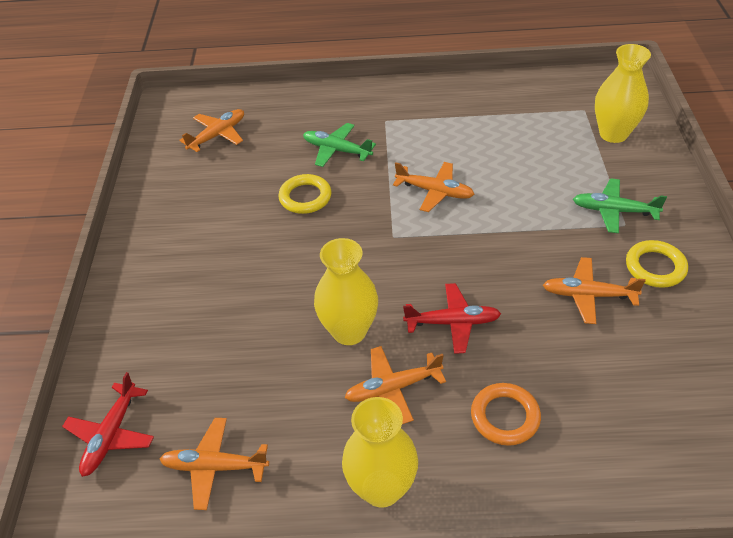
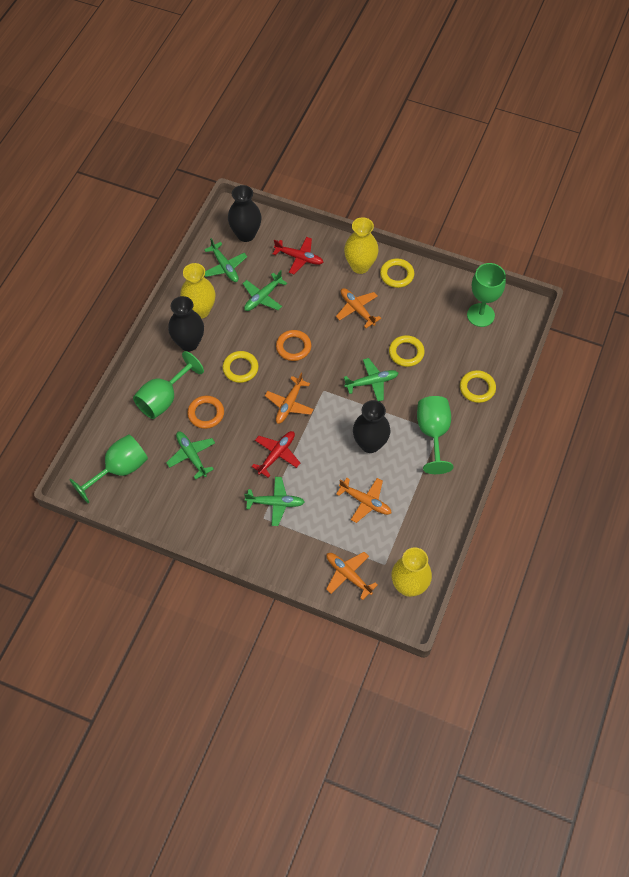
black vase: none = 0 -> [168,296,204,351] [228,185,261,242] [353,400,390,453] = 3
green goblet: none = 0 -> [69,434,148,503] [133,351,204,419] [417,396,454,474] [467,263,506,327] = 4
green plane: [303,123,376,167] [573,178,667,233] = 2 -> [166,431,215,480] [204,238,247,282] [243,270,287,311] [244,477,305,526] [344,358,398,401] = 5
orange plane: [160,418,269,510] [179,109,244,152] [344,346,446,424] [393,162,474,212] [543,257,646,324] = 5 -> [265,373,314,424] [326,552,378,600] [336,288,381,328] [336,478,391,523] = 4
orange ring: [471,383,541,446] = 1 -> [187,396,224,429] [276,330,311,361] = 2
yellow ring: [278,174,331,214] [626,240,688,288] = 2 -> [223,351,259,383] [380,258,414,288] [389,335,425,367] [460,370,496,403] = 4

